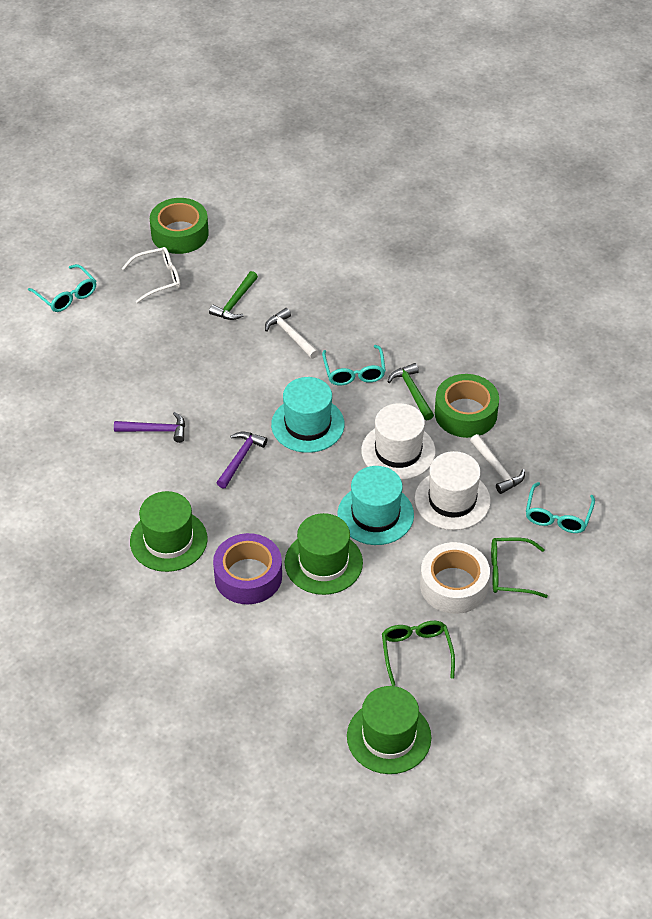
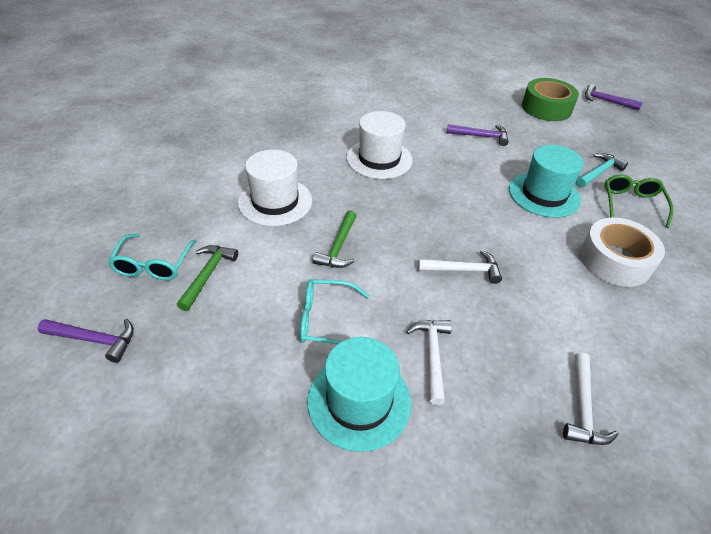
green glasses: [382,621,455,686] [491,538,548,598] = 2 -> [604,175,673,228] = 1
green hat: [130,491,208,572] [285,513,363,595] [347,686,431,774] = 3 -> none = 0
green tape: [150,198,209,254] [435,374,499,438] = 2 -> [522,78,579,121] = 1
purple hammer: [114,412,185,443] [217,431,268,489] = 2 -> [37,319,134,363] [447,124,509,146] [585,84,643,110] = 3
purple tape: [213,533,282,604] = 1 -> none = 0
turquoise glasses: [28,264,96,312] [322,345,386,385] [526,482,595,533] = 3 -> [108,234,197,280] [300,279,369,344] = 2
turquoise hammer: none = 0 -> [576,153,628,187] = 1
white glasses: [122,247,180,303] = 1 -> none = 0
white hammer: [265,308,319,359] [470,434,525,494] = 2 -> [406,320,452,405] [418,250,502,284] [563,353,619,445] = 3

